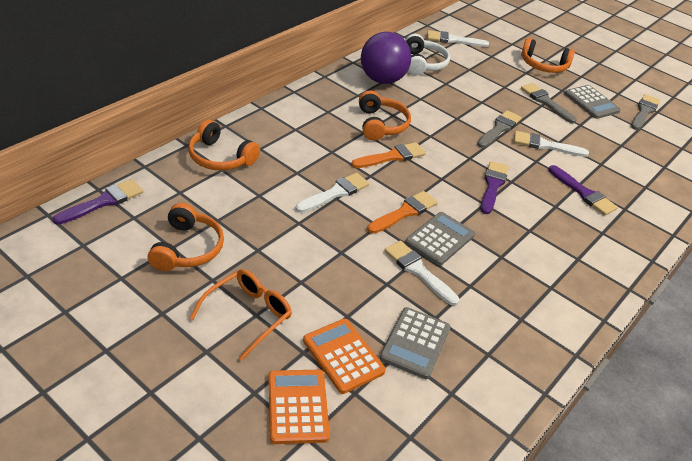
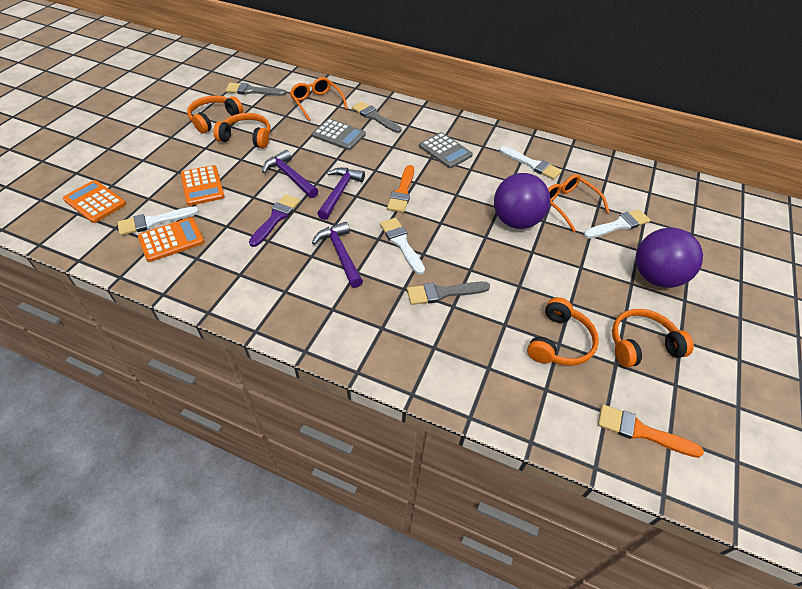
grey calculator: [380,307,451,379] [405,212,475,266] [564,85,621,119] = 3 -> [312,118,366,150] [419,132,473,168] = 2
orange calculator: [268,370,330,444] [303,319,386,394] = 2 -> [63,180,126,223] [138,217,204,262] [181,165,225,206] = 3
orange glasses: [190,269,292,361] = 1 -> [290,77,348,121] [548,174,610,232] = 2
purple ball: [361,32,411,84] = 1 -> [494,173,550,229] [636,228,703,288] = 2
purple brush: [53,179,143,225] [481,161,509,214] [549,165,618,215] = 3 -> [249,194,300,247] = 1
purple hammer: none = 0 -> [262,150,318,198] [312,222,363,288] [317,168,365,220] = 3
white headphones: [405,34,450,75] = 1 -> none = 0

